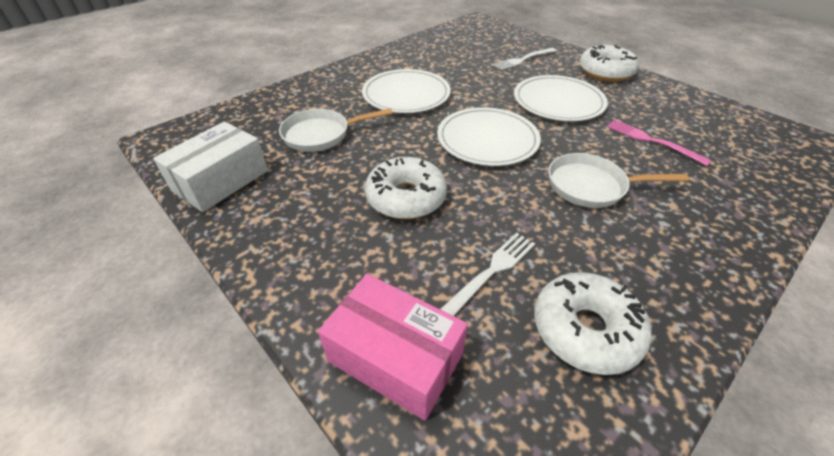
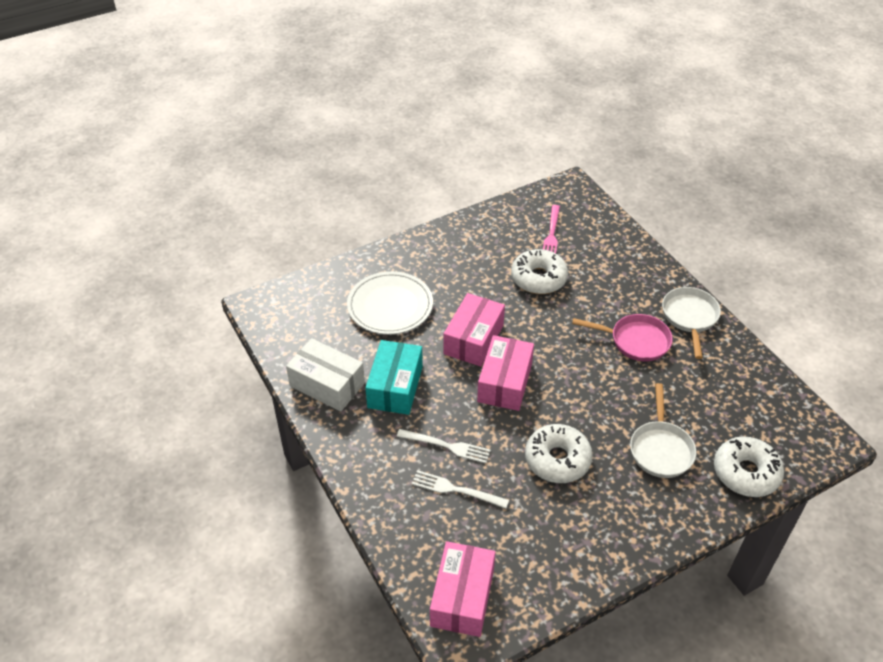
pink box: [318,274,468,421] = 1 -> [430,541,495,637] [443,293,505,367] [477,335,534,411] = 3
pink pan: none = 0 -> [572,314,673,361] = 1
turquoise box: none = 0 -> [365,340,423,415] = 1
white plate: [362,69,451,113] [437,107,541,166] [514,75,608,121] = 3 -> [347,271,433,334] = 1

